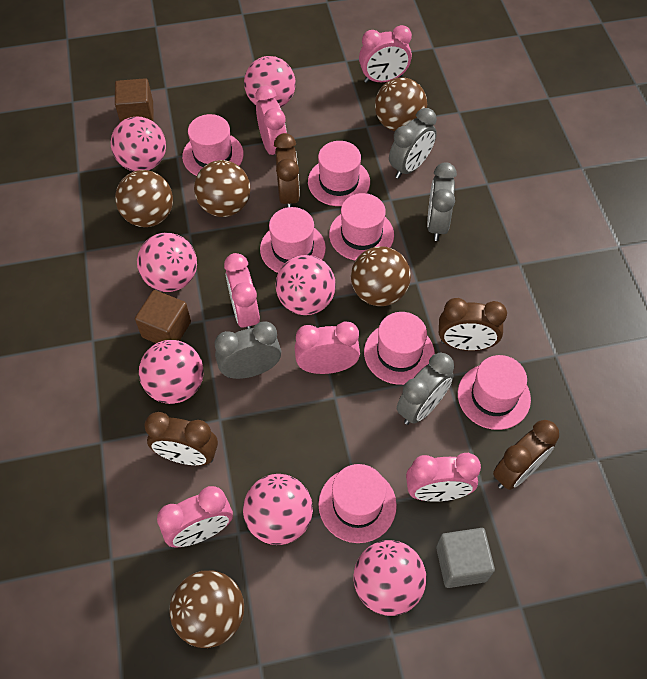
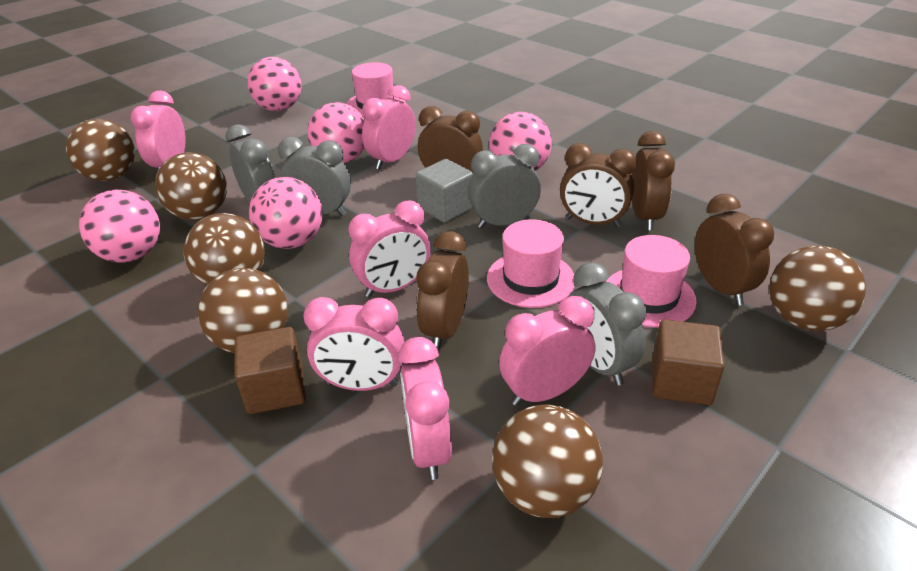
brown ball: [115,170,173,227] [169,570,244,648] [194,160,251,217] [351,246,411,306] [375,78,427,131] = 5 -> [66,119,135,181] [155,152,227,220] [184,213,265,286] [198,268,288,353] [492,404,603,518] [770,246,866,331] = 6
brown clock: [144,412,218,465] [274,133,300,207] [439,298,507,351] [493,420,559,490] = 4 -> [416,231,469,350] [418,106,483,172] [560,143,636,227] [632,131,675,230] [695,194,774,306] = 5
pink ball: [111,116,166,171] [137,233,197,292] [139,340,204,404] [243,474,313,545] [244,56,296,108] [276,255,336,315] [354,540,426,616] = 7 -> [79,190,160,263] [247,57,301,111] [249,177,323,249] [307,102,365,163] [489,112,552,171] = 5
pink hat: [182,114,244,176] [260,207,326,273] [308,141,370,206] [318,464,397,543] [329,193,394,261] [364,312,435,385] [458,355,531,430] = 7 -> [346,62,405,117] [487,219,575,308] [606,235,697,328] = 3

